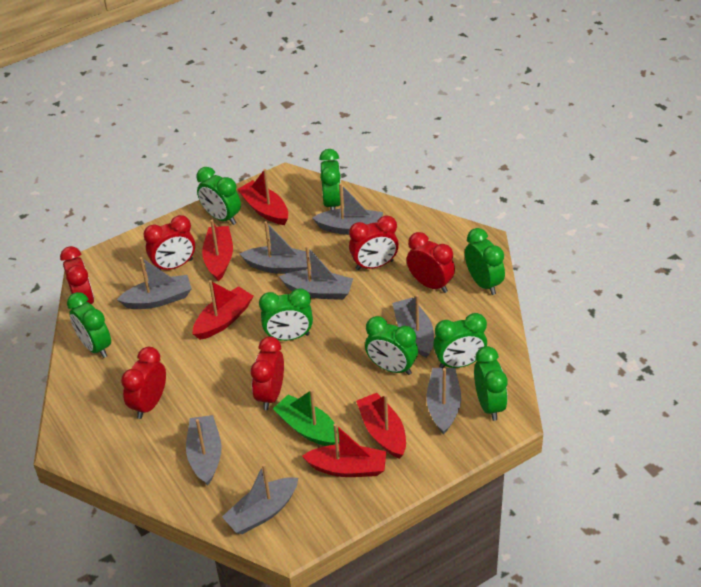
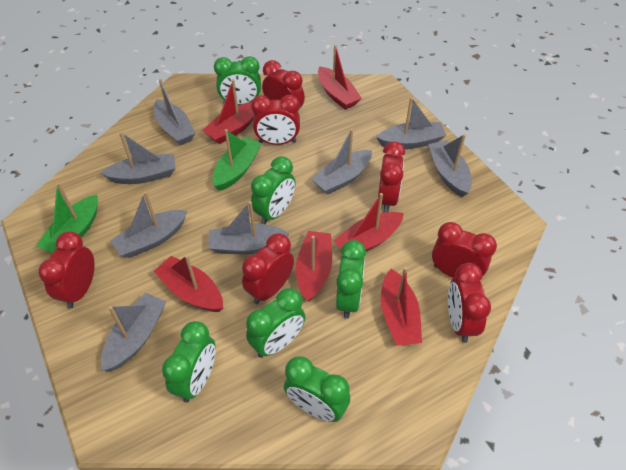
green boat: [273,389,339,446] = 1 -> [36,182,98,253] [212,129,262,191] = 2
green clock: [67,292,111,358] [196,167,241,225] [259,288,313,341] [319,149,341,210] [365,316,418,375] [433,313,487,368] [465,228,505,295] [474,346,508,421] = 8 -> [162,321,215,403] [214,56,261,105] [246,288,305,358] [251,156,296,224] [284,356,350,422] [336,240,366,319] = 6
red boat: [192,280,254,340] [202,220,233,282] [237,169,288,225] [302,424,386,477] [356,393,406,459] = 5 -> [154,255,223,312] [202,79,254,144] [296,231,332,302] [318,45,362,110] [333,193,404,252] [381,267,422,346] = 6
red clock: [60,246,94,304] [121,347,166,419] [143,215,195,270] [251,336,284,410] [349,215,399,270] [407,232,455,293] = 6 -> [38,231,95,309] [242,233,294,304] [251,95,300,145] [262,60,305,109] [378,141,405,213] [432,222,497,278] [448,263,491,343] = 7

